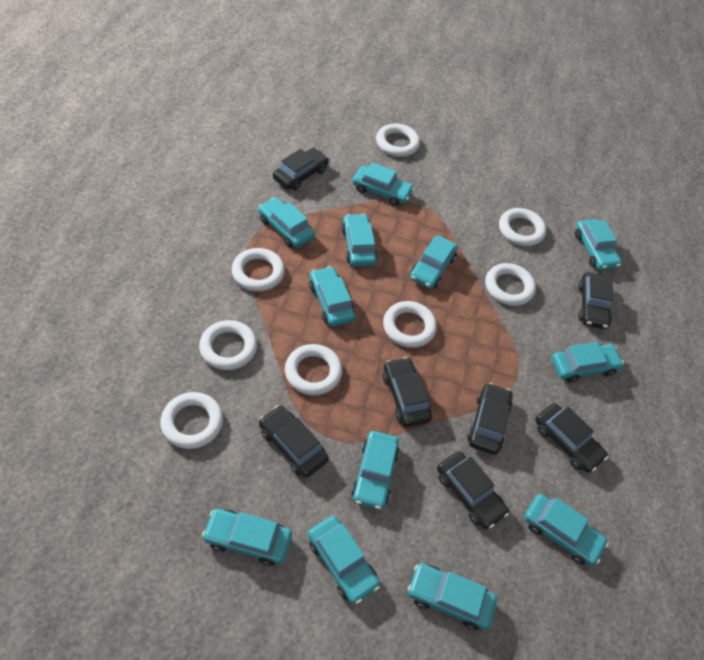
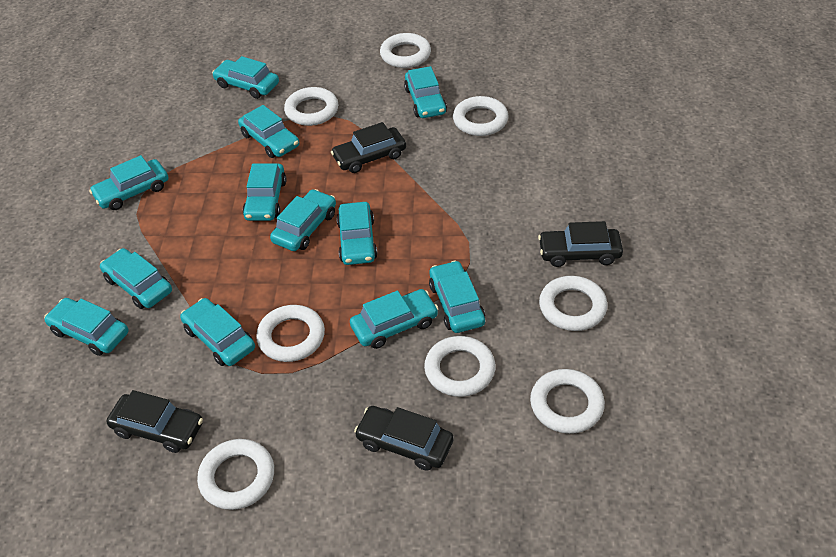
black car: [259,405,329,478] [273,148,329,190] [383,357,432,427] [437,451,509,529] [467,383,513,455] [535,403,608,473] [578,272,613,329] = 7 -> [106,390,203,453] [331,122,406,173] [354,406,454,471] [538,221,623,267] = 4

